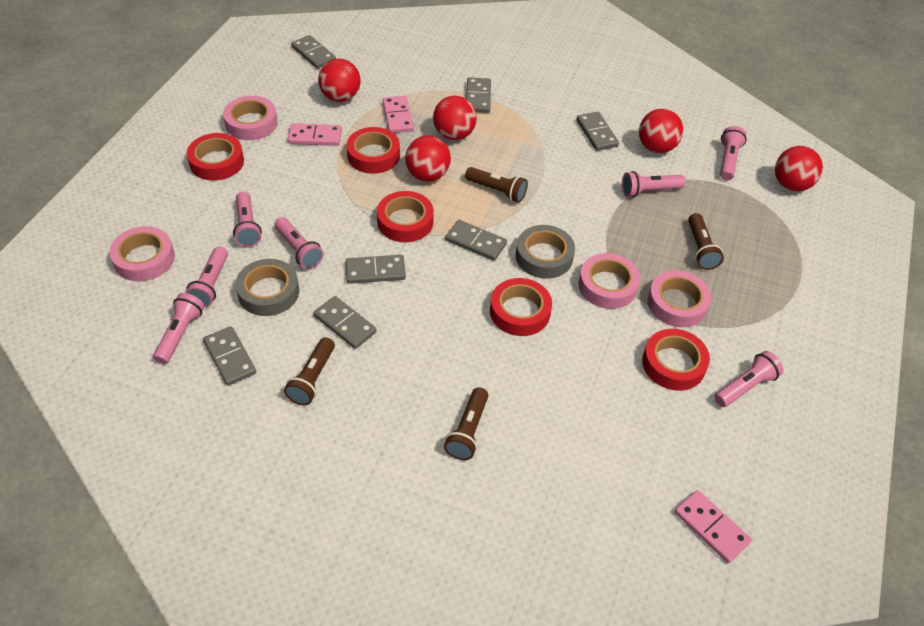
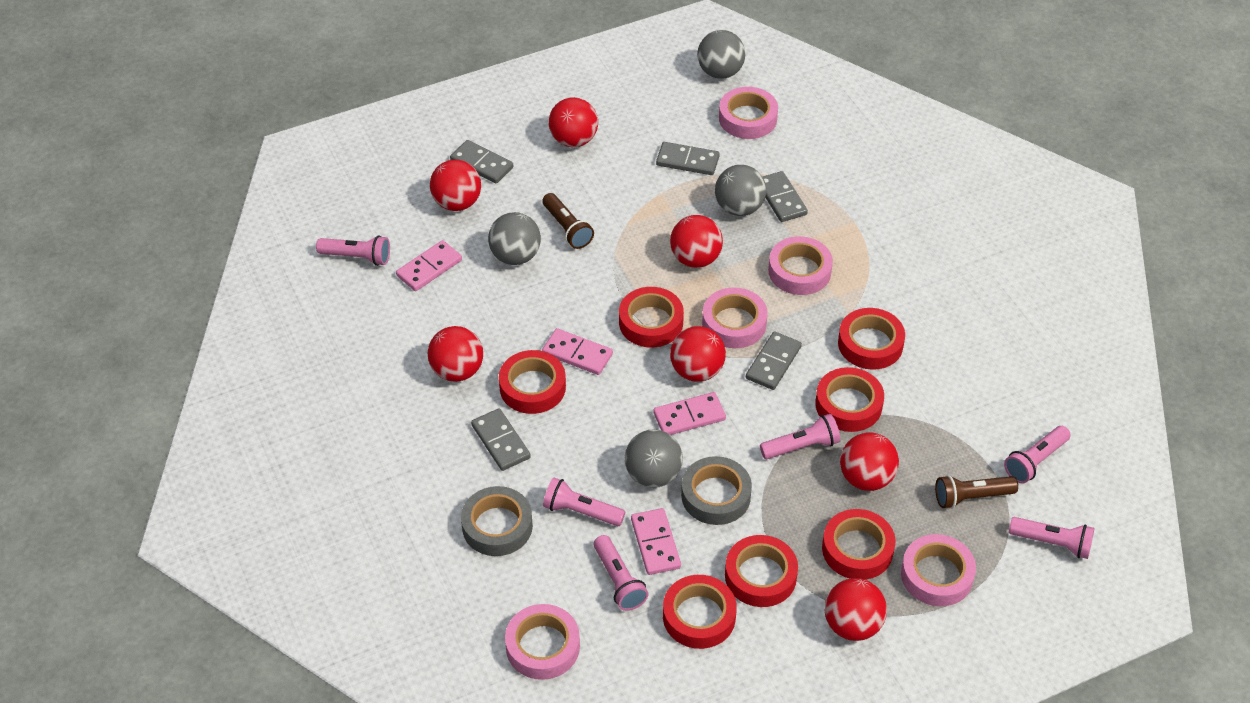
brown flashlight: [284,337,335,405] [444,387,488,460] [465,167,528,203] [688,213,724,270] = 4 -> [542,193,594,249] [935,475,1018,509] = 2
grey ball: none = 0 -> [488,212,541,265] [625,429,683,488] [697,30,745,79] [715,165,766,216] = 4
grey domino: [203,326,256,386] [291,35,336,69] [314,296,377,349] [346,255,406,284] [445,220,507,261] [466,77,491,113] [577,112,619,151] = 7 -> [450,140,514,183] [471,408,531,471] [656,142,720,175] [746,331,802,390] [763,171,808,222] = 5
pink domino: [288,123,342,146] [382,96,414,133] [674,490,752,563] = 3 -> [396,240,462,291] [542,328,613,375] [631,508,681,575] [653,392,726,435] = 4
pink flashlight: [153,293,204,364] [185,247,228,307] [233,192,262,247] [274,217,324,269] [622,171,685,197] [714,351,783,407] [720,126,747,180] = 7 -> [316,235,390,266] [543,478,625,526] [594,535,648,611] [760,414,840,459] [1004,426,1071,483] [1009,517,1095,559] = 6
pink tape: [109,226,175,281] [223,96,277,140] [578,253,640,309] [647,270,712,327] = 4 -> [505,604,580,680] [702,287,768,348] [719,87,778,139] [768,236,833,295] [901,534,976,606] = 5
red ball: [318,59,361,102] [405,135,451,182] [433,96,477,140] [639,109,683,153] [775,146,823,191] = 5 -> [428,326,483,382] [430,160,481,211] [549,97,598,147] [670,215,723,268] [670,326,726,382] [825,578,887,641] [840,433,899,491] = 7
red tape: [187,133,244,181] [346,127,400,174] [377,191,434,242] [490,278,552,336] [642,329,710,391] = 5 -> [499,350,566,414] [619,287,684,347] [663,575,737,649] [725,535,798,607] [815,367,884,432] [822,509,896,580] [838,308,905,370] = 7

